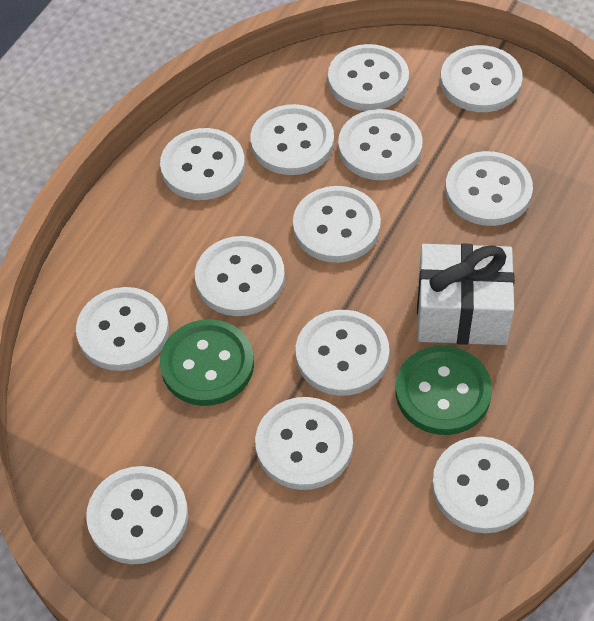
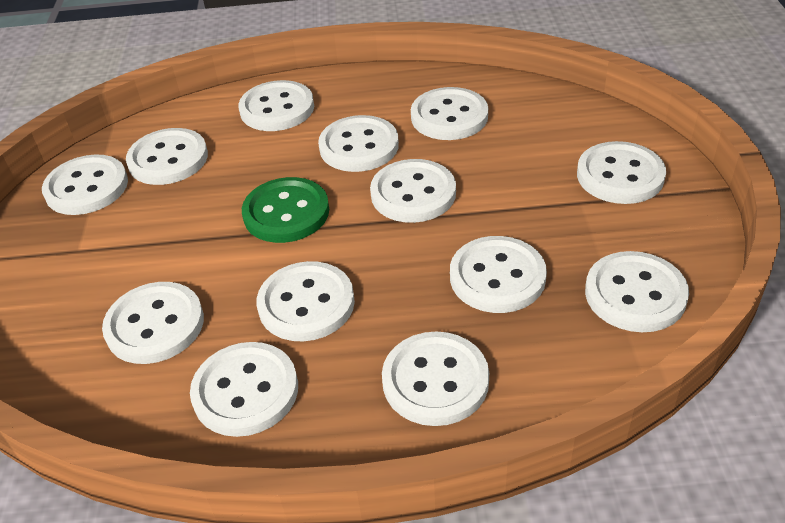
green button: [160,319,254,406] [396,346,492,435] = 2 -> [242,177,329,243] = 1
white gift: [417,243,515,345] = 1 -> none = 0

